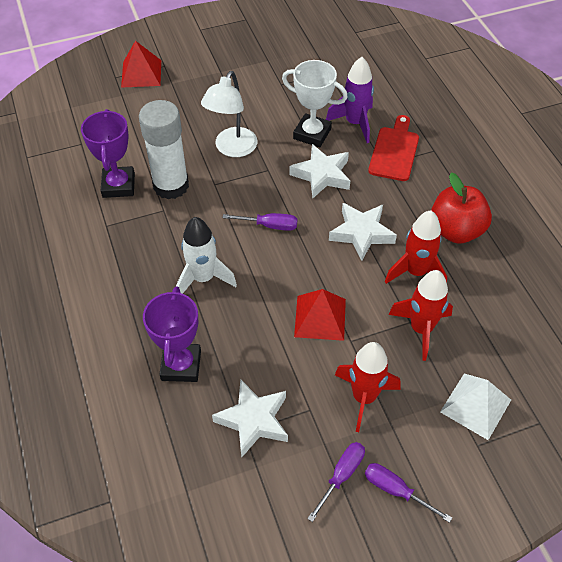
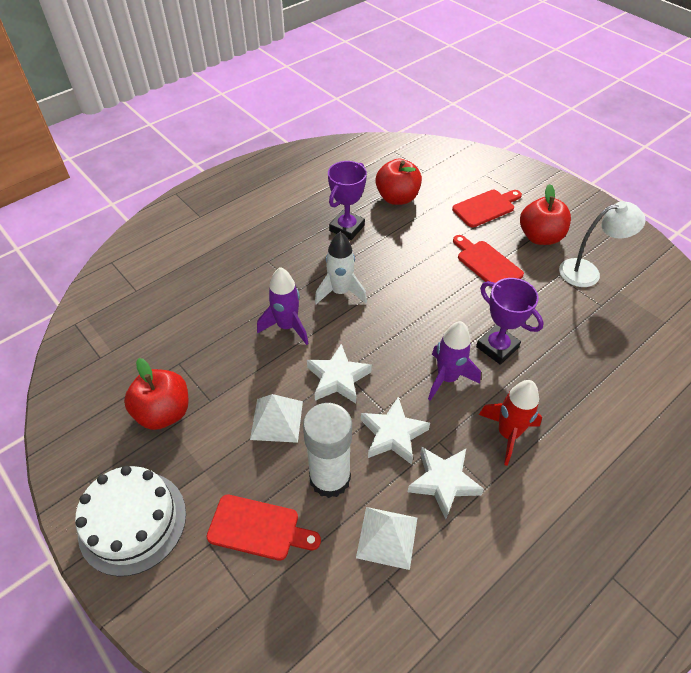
purple rocket: [326,57,374,143] = 1 -> [257,267,309,345] [428,321,481,401] = 2
purple screwdriver: [222,213,297,231] [307,442,365,522] [365,463,452,523] = 3 -> none = 0
red apple: [431,173,492,244] = 1 -> [124,358,188,430] [375,158,422,205] [520,184,571,245] = 3
red cutting board: [368,115,419,181] = 1 -> [207,495,321,561] [452,190,522,228] [453,235,524,283] = 3
red pyramid: [121,41,161,88] [294,289,346,341] = 2 -> none = 0
red rocket: [335,342,401,432] [385,211,447,284] [388,270,453,361] = 3 -> [479,380,542,466] = 1
white cake: none = 0 -> [75,466,186,576] = 1
white pyramid: [440,373,511,440] = 1 -> [250,394,303,443] [356,507,417,570] = 2
white trophy: [282,60,348,147] = 1 -> none = 0

